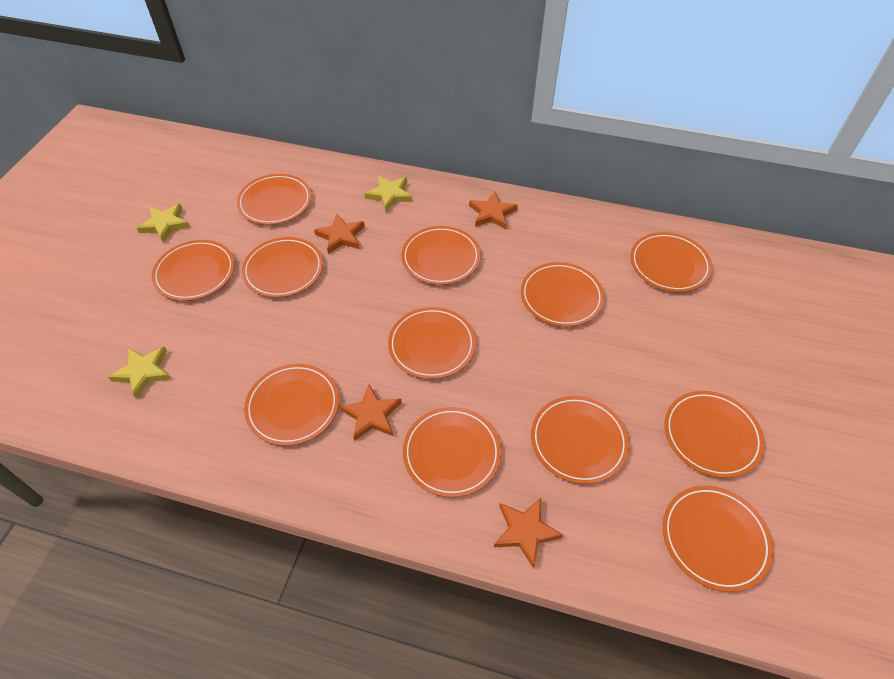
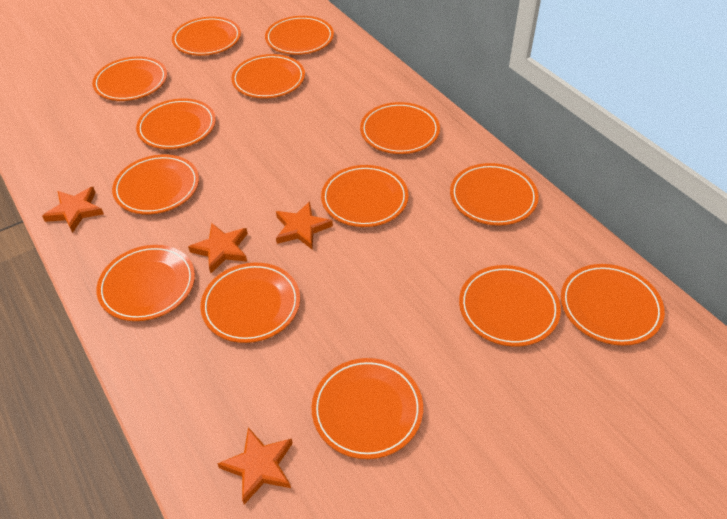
orange plate: [152,240,235,301] [237,174,311,225] [242,237,323,298] [244,364,339,446] [388,307,476,379] [401,226,481,285] [403,407,501,497] [521,262,604,327] [531,396,629,484] [630,232,712,292] [663,486,773,592] [664,391,764,478] = 12 -> [92,57,167,101] [97,245,195,321] [112,155,199,214] [136,99,216,149] [172,17,241,56] [200,263,300,343] [231,54,305,99] [265,16,334,55] [312,358,423,459] [321,165,409,227] [360,102,440,154] [450,163,539,226] [459,265,561,347] [561,264,665,346] = 14
yellow star: [108,347,171,399] [137,203,190,243] [364,176,412,212] = 3 -> none = 0

